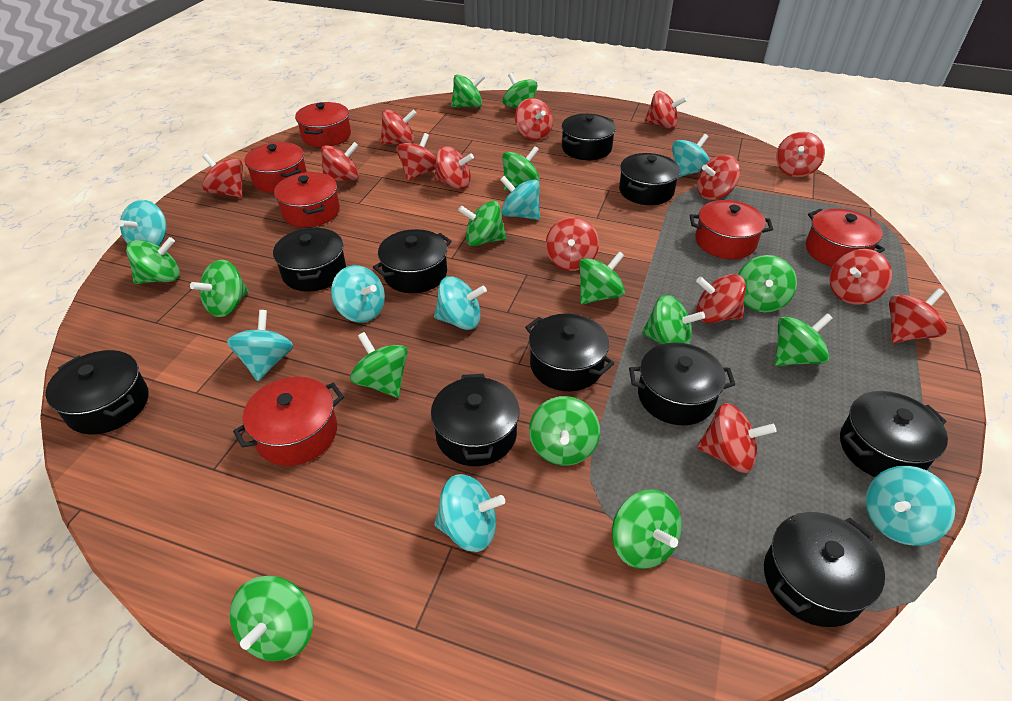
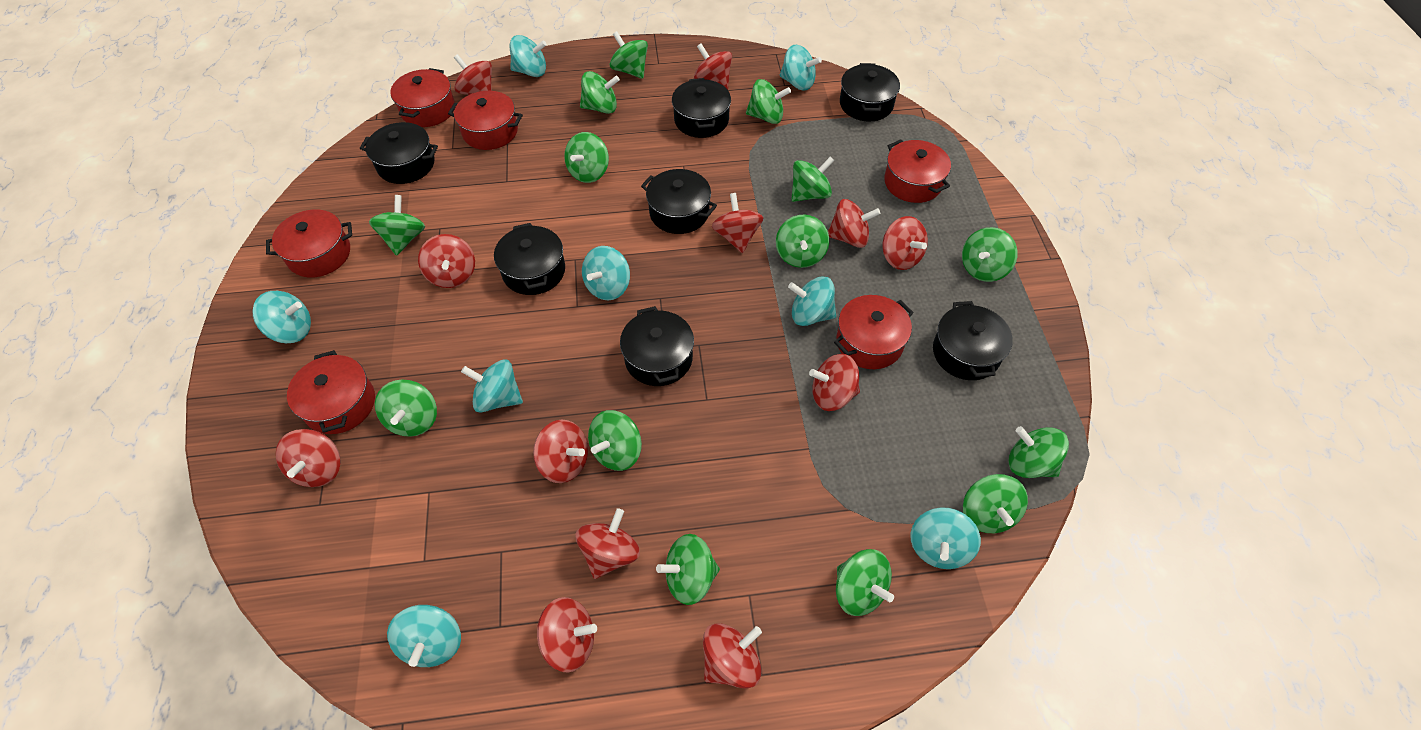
black pot: [45,350,149,434] [273,227,346,292] [373,229,452,293] [431,374,519,466] [525,314,614,391] [562,114,616,160] [619,153,680,205] [629,342,735,425] [764,512,885,627] [840,391,948,477] = 10 -> [360,122,438,184] [494,223,565,295] [620,306,694,386] [641,169,717,234] [672,78,731,138] [840,63,900,122] [933,301,1013,380] = 7
red spinning top: [202,154,243,198] [321,142,359,182] [380,109,417,145] [396,133,436,181] [434,146,474,189] [515,98,553,140] [546,217,599,271] [644,91,687,129] [696,274,746,323] [697,155,740,200] [697,403,776,473] [776,132,825,177] [829,249,892,304] [889,288,947,343] = 14 -> [276,429,340,487] [418,234,475,288] [454,54,492,95] [533,420,588,483] [537,597,597,673] [575,508,640,579] [694,44,732,90] [703,623,762,689] [712,193,763,253] [809,354,860,411] [828,199,880,248] [882,216,928,270] = 12

